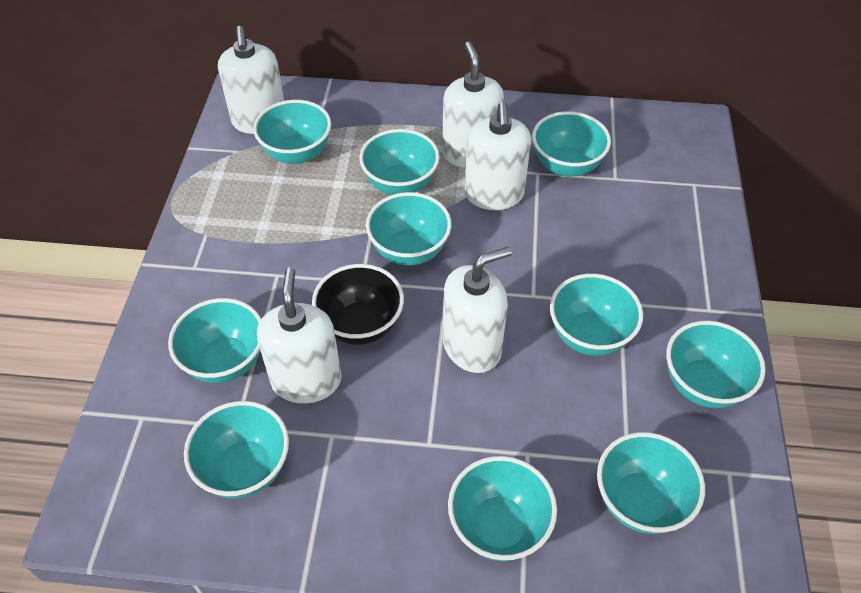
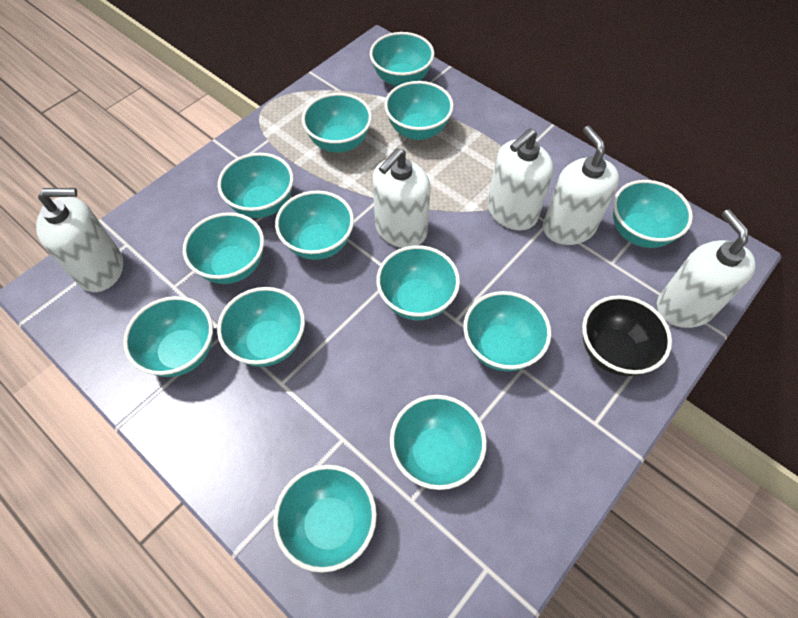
turquoise bowl: [168,298,261,383] [184,401,289,499] [253,100,331,164] [359,129,440,195] [366,192,451,265] [448,456,557,561] [532,111,611,177] [550,274,643,356] [597,432,705,534] [666,321,766,408] = 10 -> [123,296,213,377] [183,212,264,284] [217,287,305,367] [218,153,294,218] [273,465,377,573] [275,190,354,260] [302,93,372,153] [370,32,434,87] [376,245,460,320] [384,81,454,140] [390,395,487,490] [463,291,551,372] [613,180,693,248] = 13

